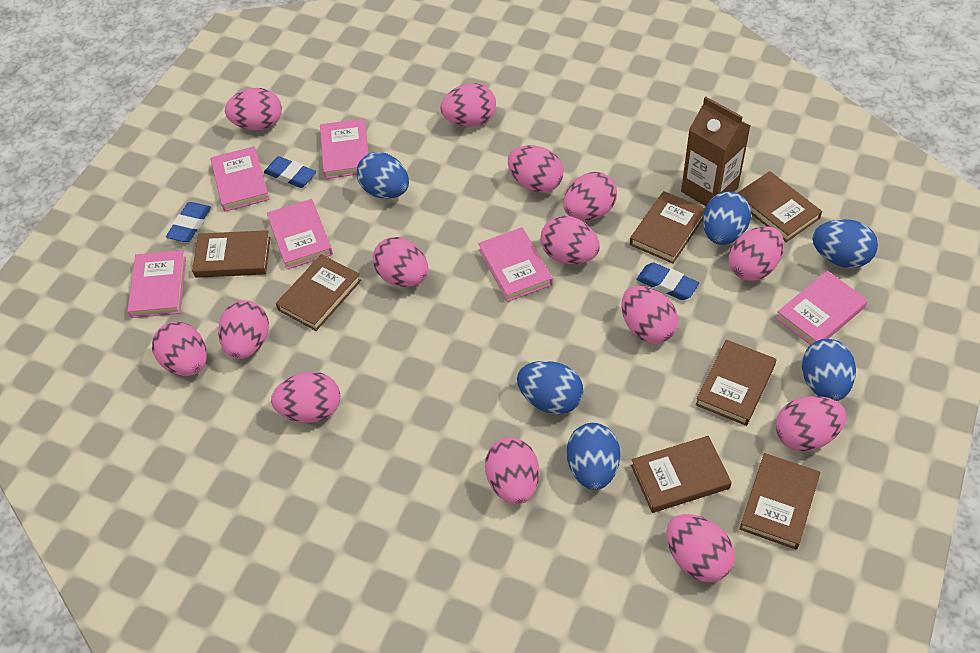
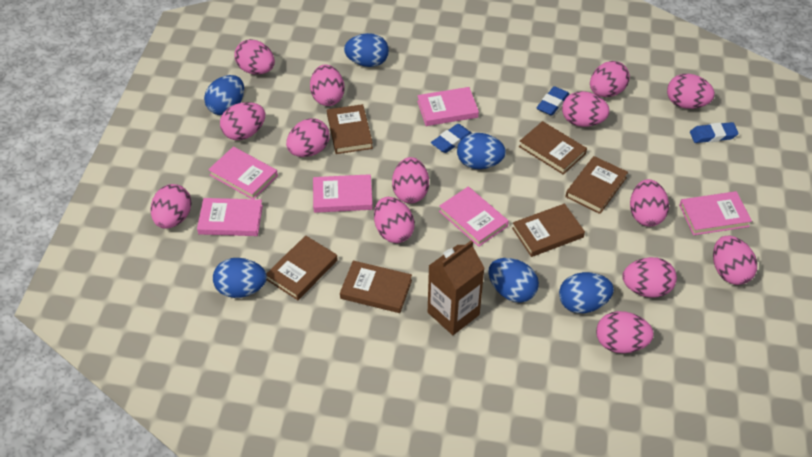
brown book: [192,230,271,278] [276,254,361,331] [630,191,705,264] [631,436,732,513] [696,340,776,426] [738,171,822,242] [739,453,820,549] = 7 -> [266,236,338,300] [327,104,373,154] [340,261,412,313] [512,204,585,257] [519,121,587,175] [565,156,628,214] = 6

